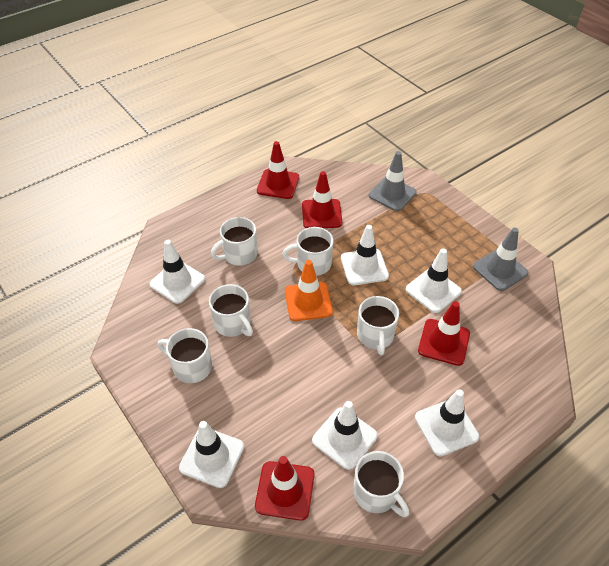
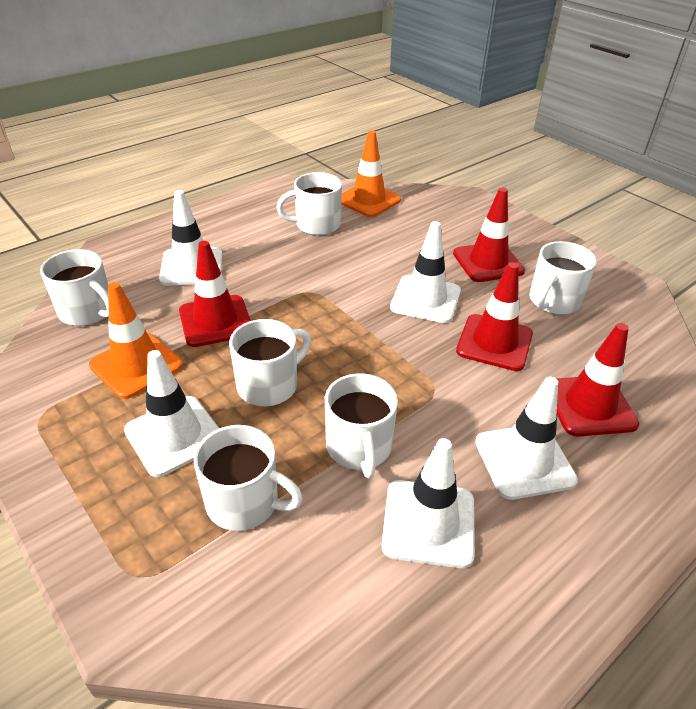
grey traffic cone: [369,151,417,211] [473,227,528,291] = 2 -> none = 0
orange traffic cone: [285,260,333,321] = 1 -> [89,282,183,399] [341,131,401,217] = 2
white traffic cone: [149,240,205,304] [179,421,244,488] [312,401,378,470] [341,225,389,285] [406,248,462,313] [415,389,479,457] = 6 -> [124,350,219,477] [159,190,222,286] [382,438,475,568] [390,221,461,323] [475,377,578,500] = 5

